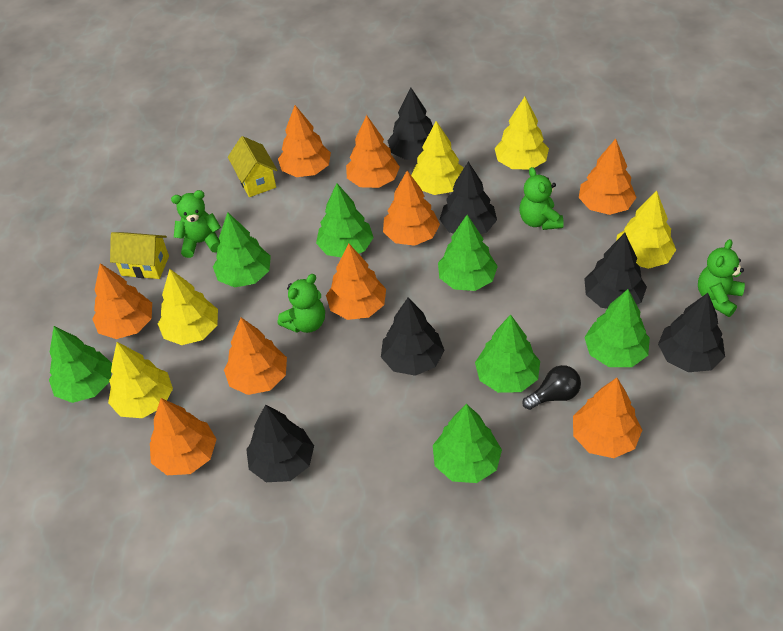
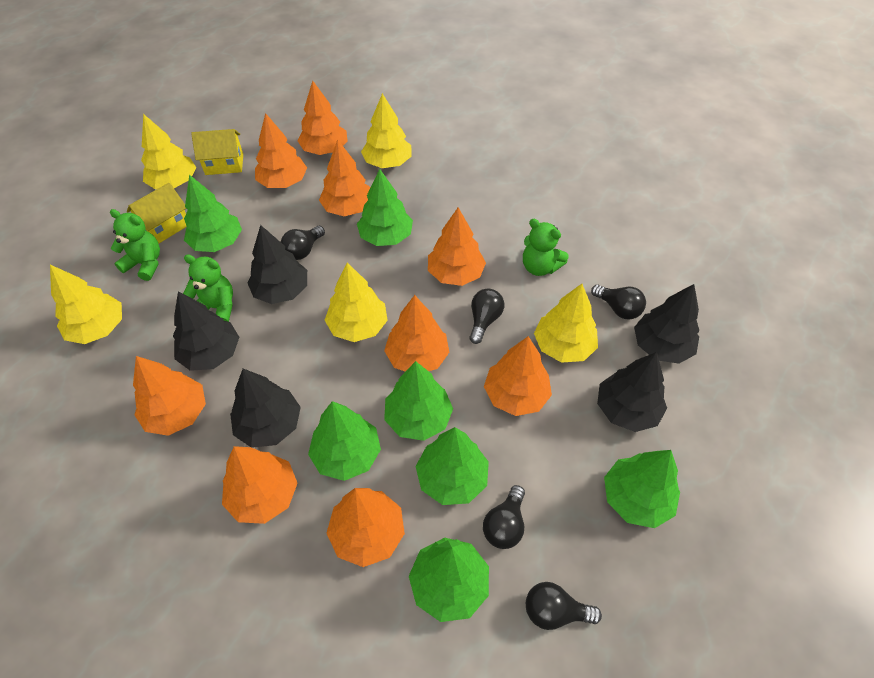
black light bulb: [522,365,581,410] = 1 -> [281,226,325,260] [469,288,504,344] [483,485,525,549] [526,582,602,630] [591,285,646,319] = 5
black tree: [246,404,314,482] [381,297,445,376] [388,88,433,160] [439,162,497,234] [584,233,647,309] [658,293,725,372] = 6 -> [173,292,239,371] [230,369,301,448] [247,225,307,304] [597,352,667,432] [634,284,699,364] = 5
green teddy bear: [171,190,221,258] [278,274,325,333] [520,167,564,230] [698,239,745,317] = 4 -> [110,209,160,281] [183,254,233,322] [523,219,569,276] = 3

